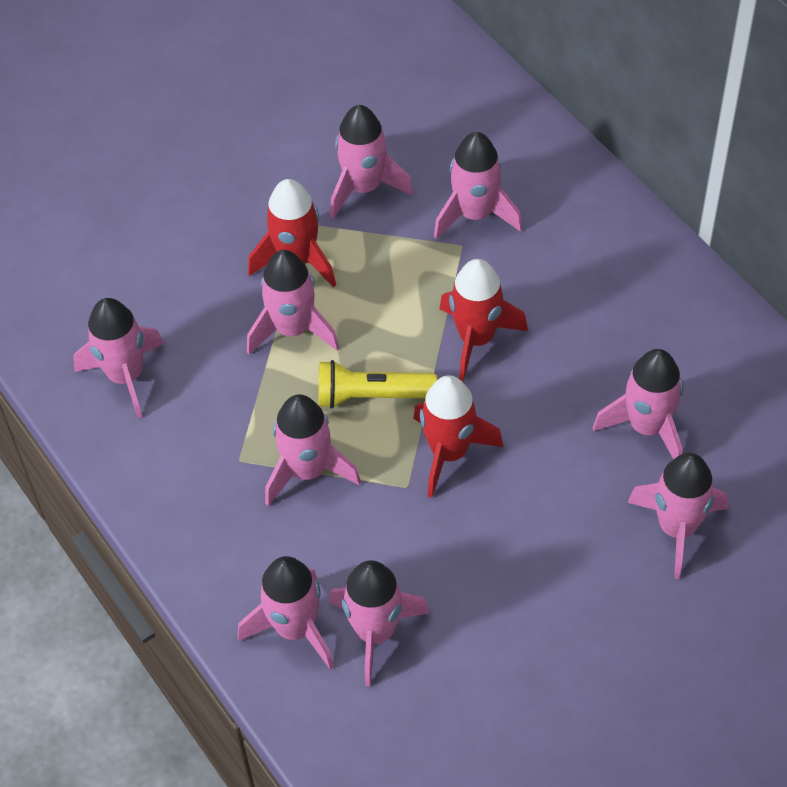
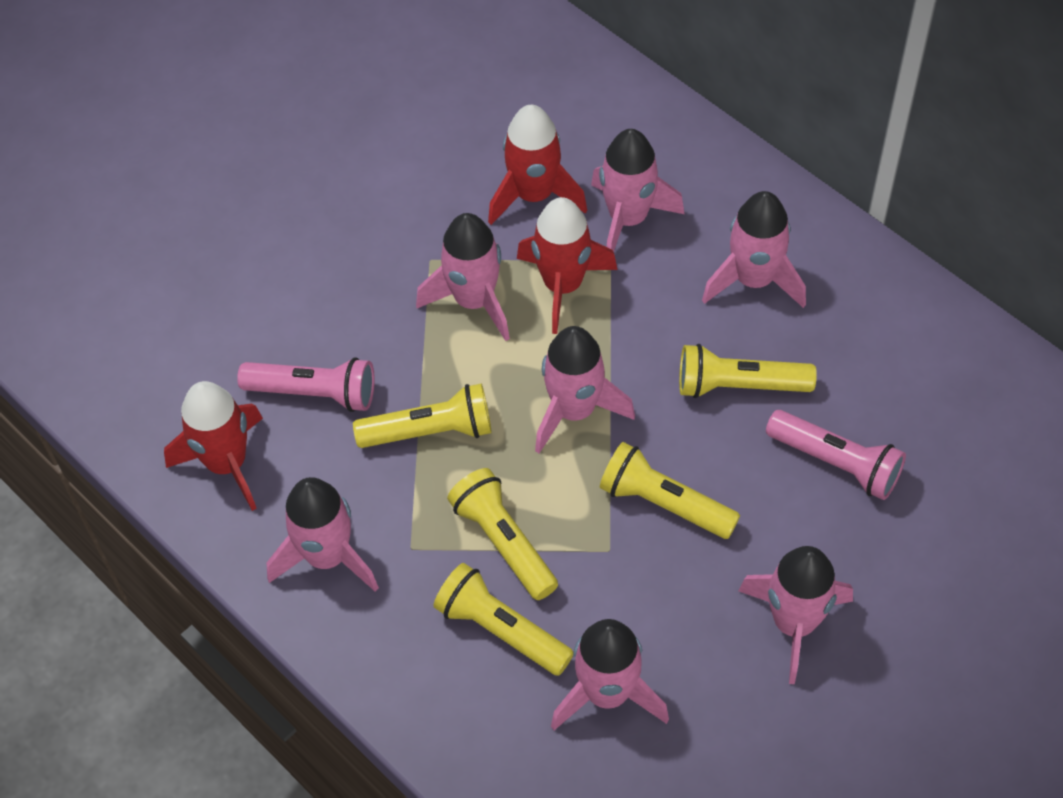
pink flashlight: none = 0 -> [237,358,375,412] [766,410,906,500] = 2
pink rocket: [73,298,164,419] [238,556,334,670] [247,250,340,354] [265,394,361,506] [329,560,430,686] [330,105,413,219] [434,132,522,239] [593,349,683,459] [627,453,728,579] = 9 -> [267,477,379,592] [416,213,510,341] [535,326,635,453] [551,619,669,730] [591,129,684,252] [702,191,806,308] [738,546,853,684] = 7
yellow flashlight: [319,360,437,409] = 1 -> [353,383,492,448] [433,563,573,676] [447,468,558,600] [600,442,740,539] [679,344,817,398] = 5

